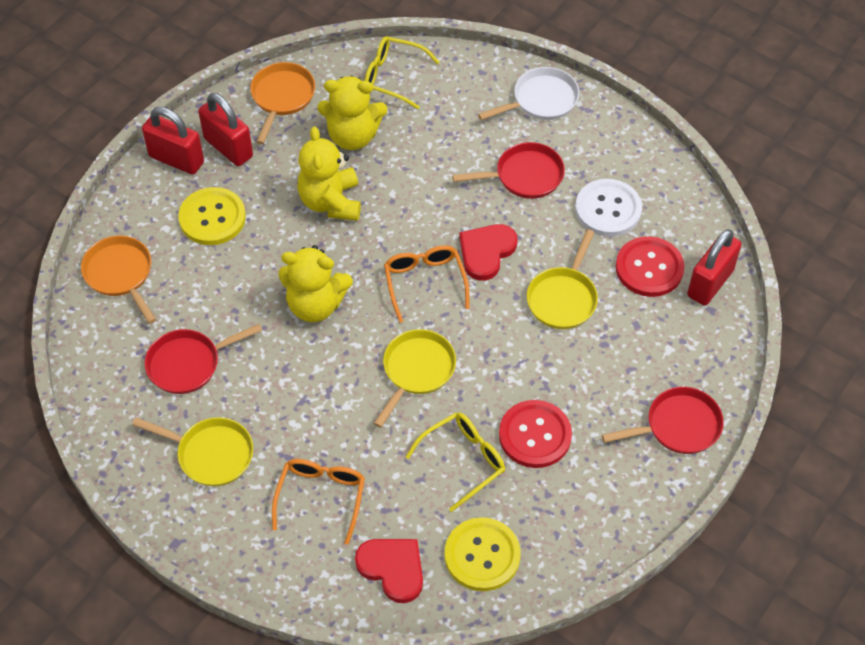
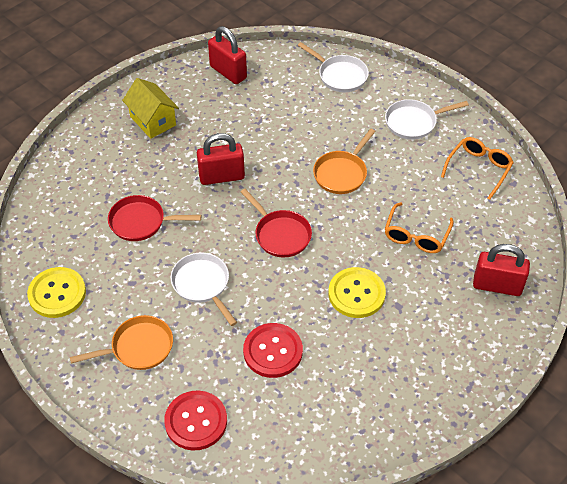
red heart: [355,539,423,603] [459,224,518,281] = 2 -> none = 0
red pan: [144,324,262,394] [452,142,565,199] [602,387,724,454] = 3 -> [108,195,201,241] [241,189,312,258] = 2
white button: [575,179,642,237] = 1 -> none = 0
white pan: [478,67,580,120] = 1 -> [171,253,237,326] [298,42,369,92] [385,99,469,140] = 3
yellow glasses: [364,36,439,109] [406,412,505,512] = 2 -> none = 0
yellow house: none = 0 -> [122,78,179,139] = 1
yellow pan: [132,417,253,486] [374,329,456,428] [527,229,598,329] = 3 -> none = 0
yellow teddy bear: [279,245,353,322] [297,127,361,221] [318,76,387,150] = 3 -> none = 0

